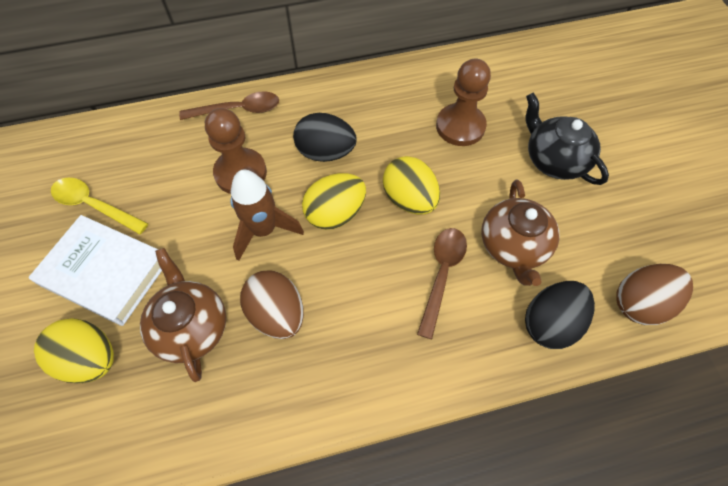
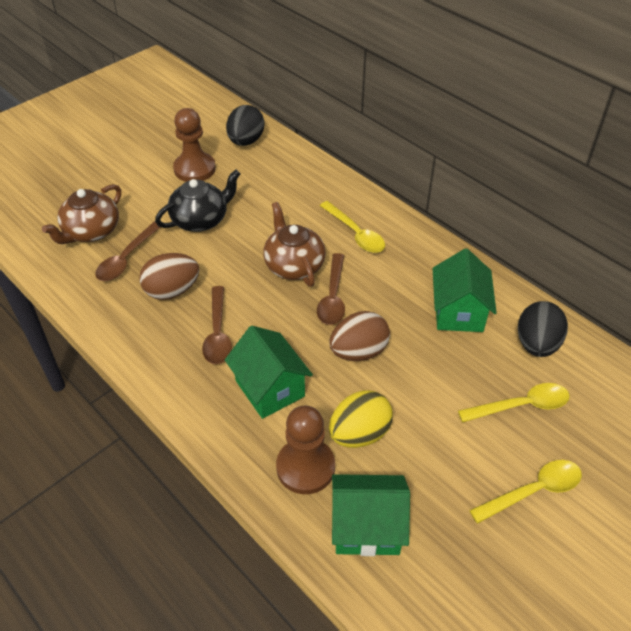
brown rocket: [230,169,304,261] = 1 -> none = 0
brown spoon: [179,92,279,120] [417,228,467,339] = 2 -> [95,221,160,281] [202,286,232,364] [317,253,345,325] = 3
green house: none = 0 -> [225,326,313,419] [332,474,410,556] [433,248,497,332] = 3
white book: [28,215,162,326] = 1 -> none = 0
yellow egg: [34,318,114,383] [302,173,366,230] [383,156,440,214] = 3 -> [329,390,393,448] = 1
yellow spoon: [51,177,148,234] = 1 -> [320,201,385,253] [458,383,570,422] [469,460,582,524] = 3

